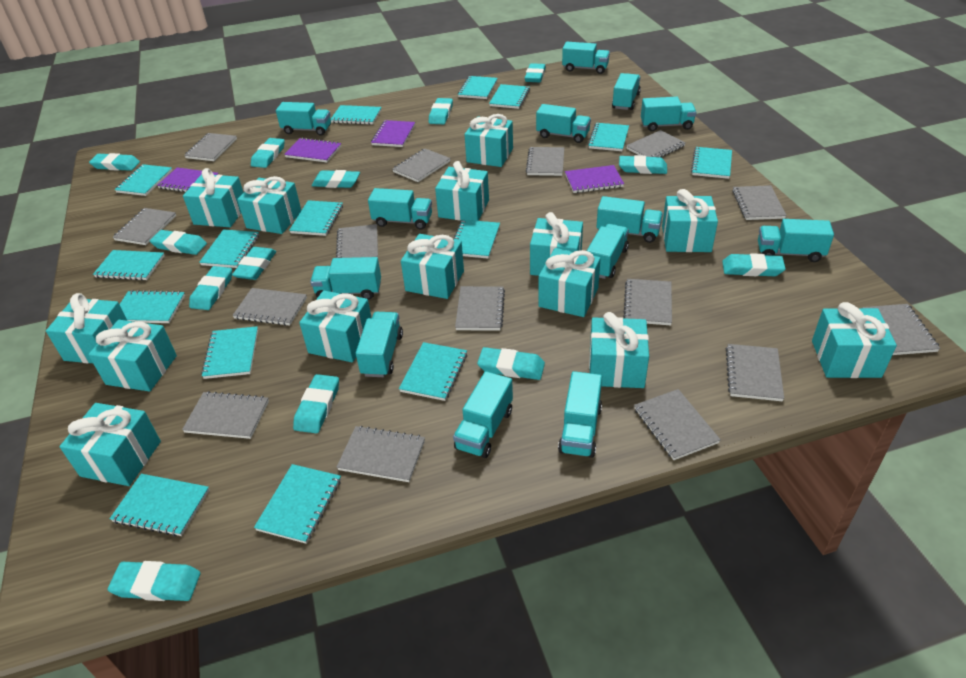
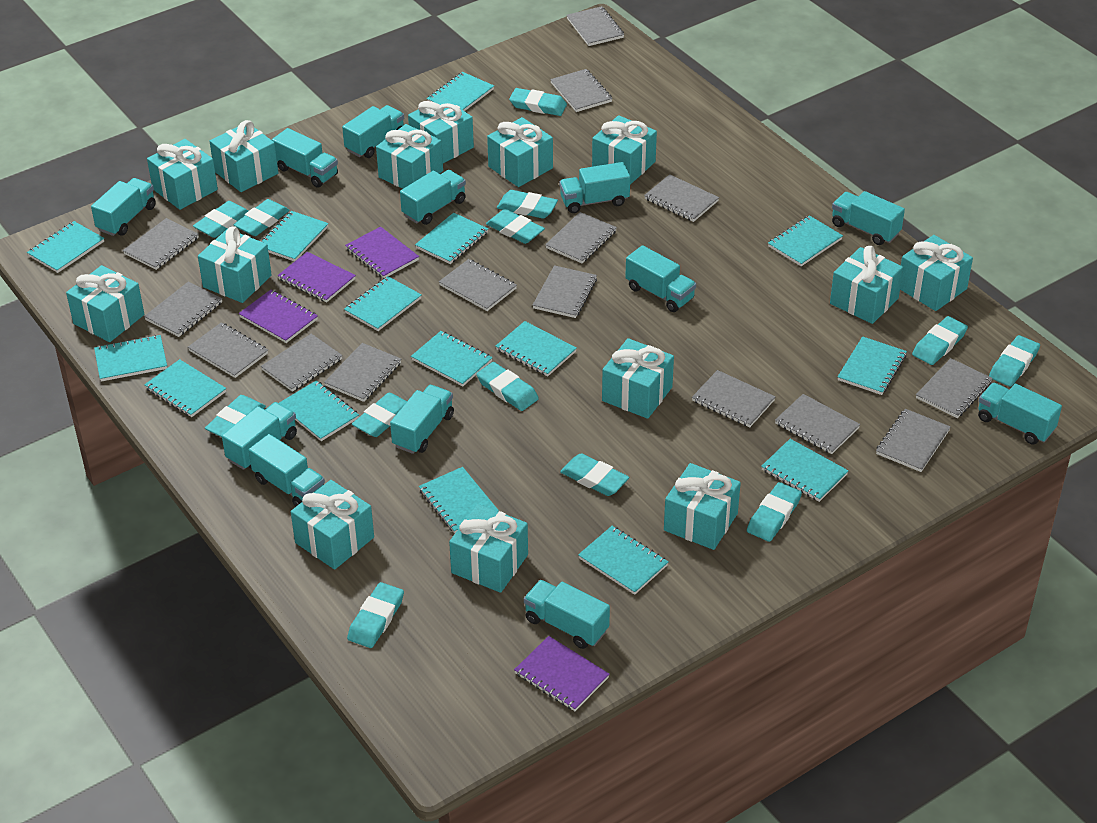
turquoise truck: [276,102,331,136] [310,257,381,300] [356,312,403,377] [368,188,432,230] [453,371,513,458] [536,104,591,143] [558,371,602,458] [562,42,610,74] [587,224,629,279] [597,196,663,243] [612,73,641,110] [641,97,697,131] [758,219,834,262] = 13 -> [91,178,156,236] [222,402,297,470] [249,434,325,507] [272,128,338,188] [342,105,404,158] [390,385,454,454] [400,170,466,225] [524,580,610,649] [559,162,630,213] [625,245,696,312] [832,191,905,245] [978,383,1062,445] = 12

